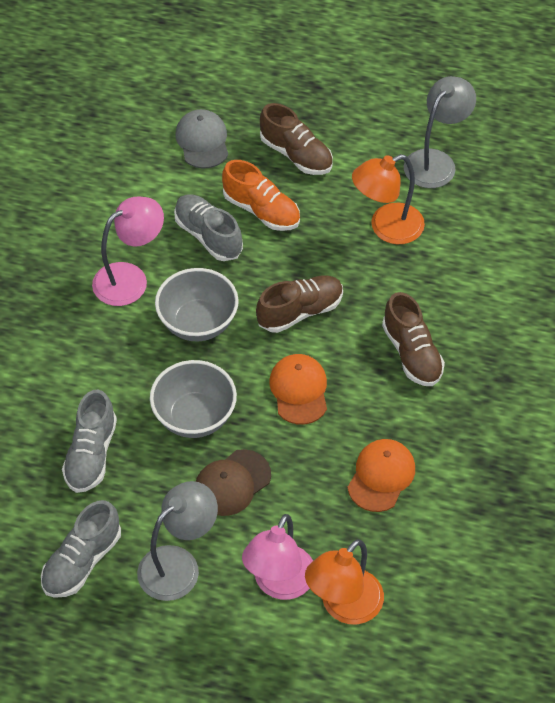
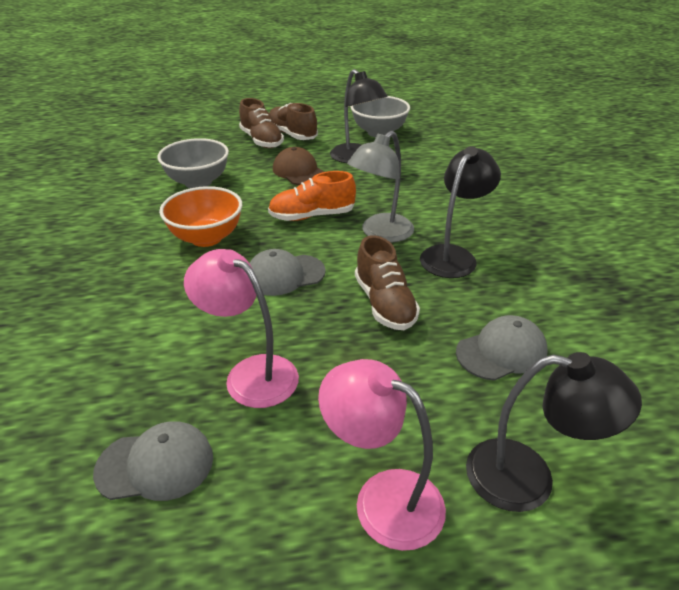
black lamp: none = 0 -> [330,69,388,163] [420,146,501,278] [466,352,642,512] = 3
grey cap: [175,109,228,169] = 1 -> [93,422,213,501] [249,249,326,296] [456,315,548,381] = 3
grey lamp: [137,481,218,601] [404,76,476,188] = 2 -> [347,131,414,242] = 1
grey shoe: [41,500,121,598] [62,390,117,493] [174,194,243,261] = 3 -> none = 0
orange bowl: none = 0 -> [159,186,242,247] = 1
orange cap: [269,354,327,425] [347,439,415,512] = 2 -> none = 0
orange lamp: [305,539,384,625] [352,154,425,244] = 2 -> none = 0

